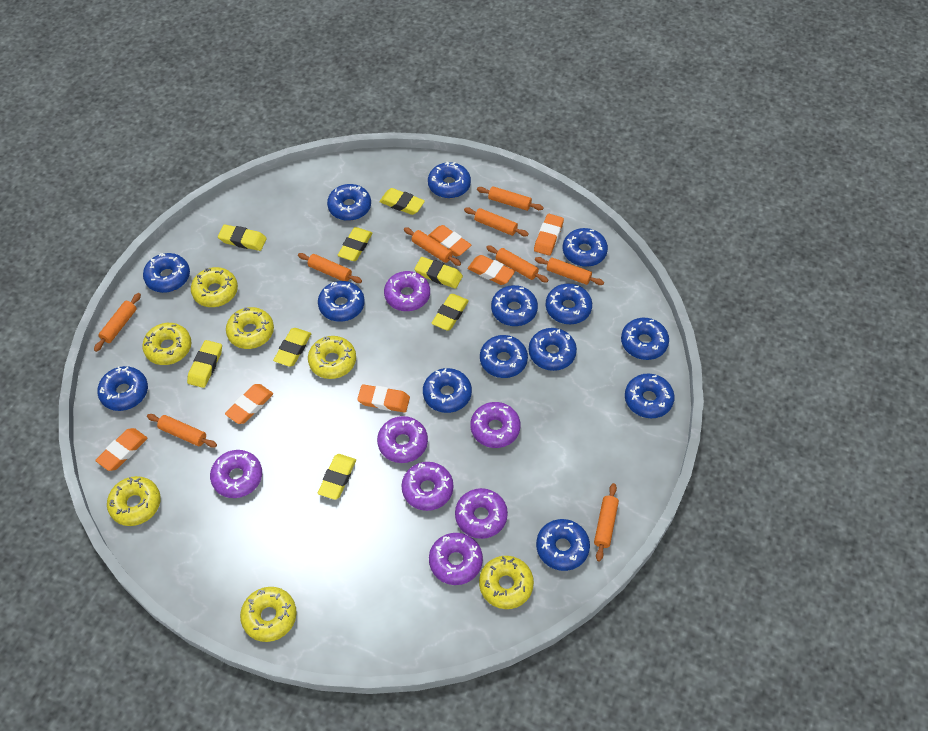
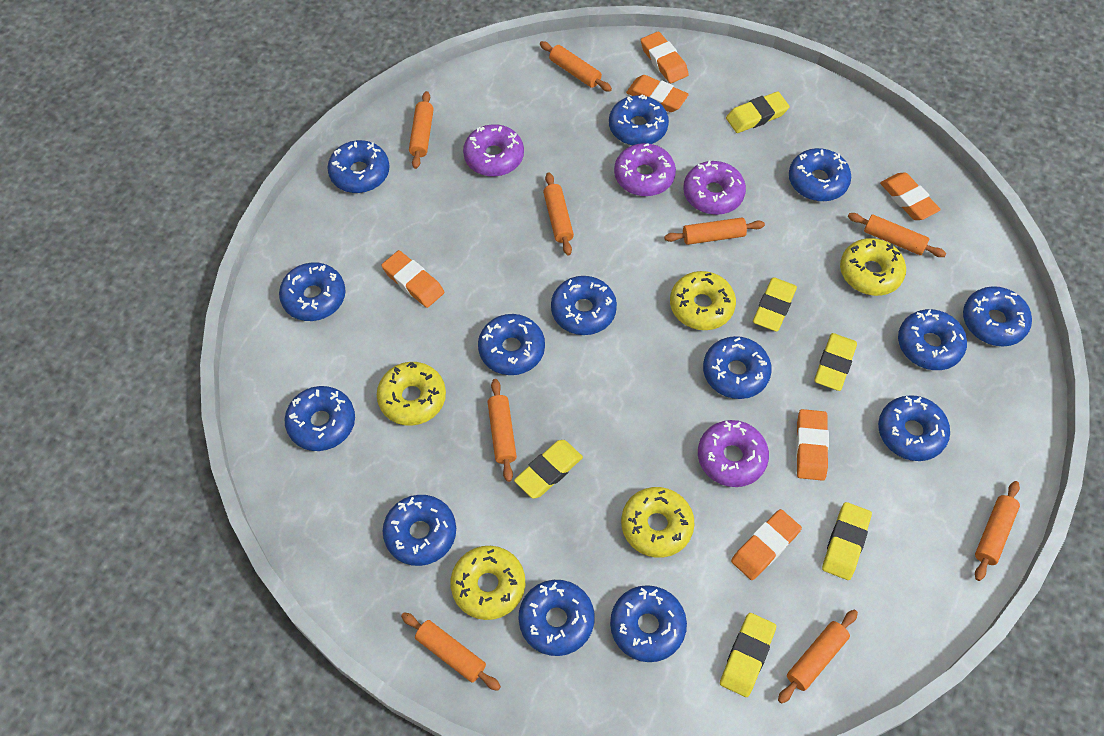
purple donut: [210,450,262,498] [377,416,428,463] [384,271,430,311] [402,462,453,511] [429,533,483,585] [455,488,508,539] [471,402,521,448] = 7 -> [463,124,524,176] [614,143,676,196] [683,160,746,215] [698,420,769,487] = 4
yellow donut: [107,476,161,526] [142,323,191,365] [191,267,238,307] [226,307,274,349] [240,587,297,642] [308,336,356,379] [479,556,534,609] = 7 -> [377,362,446,426] [450,546,525,620] [621,487,695,558] [670,271,736,330] [840,238,906,296] = 5
yellow eraser: [187,340,222,388] [218,224,267,251] [273,328,311,367] [318,454,356,500] [337,227,373,261] [379,188,425,215] [414,257,463,289] [431,294,469,331] = 8 -> [514,440,583,499] [720,613,776,697] [726,92,790,133] [753,277,797,332] [814,333,857,391] [822,502,872,580] = 6

